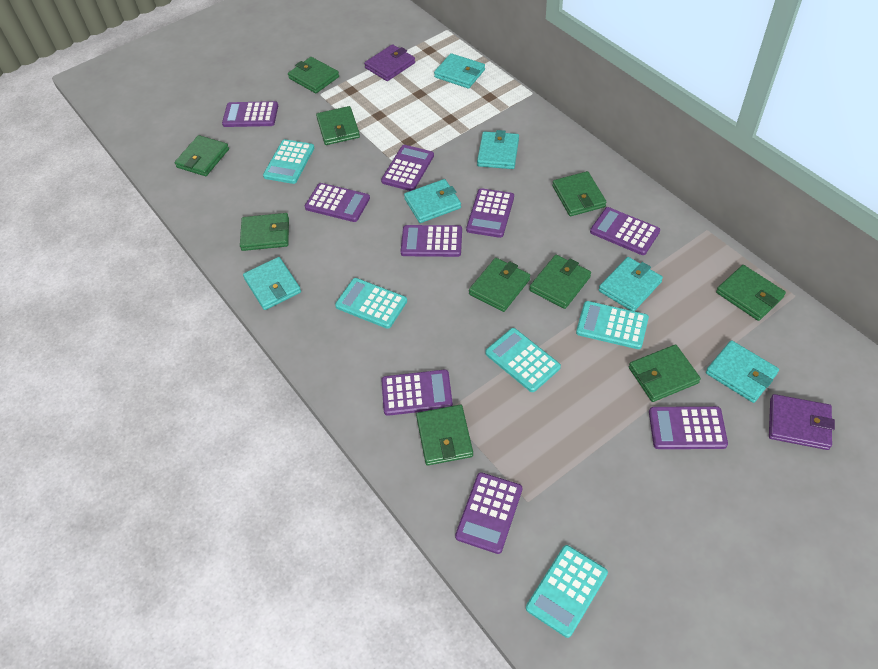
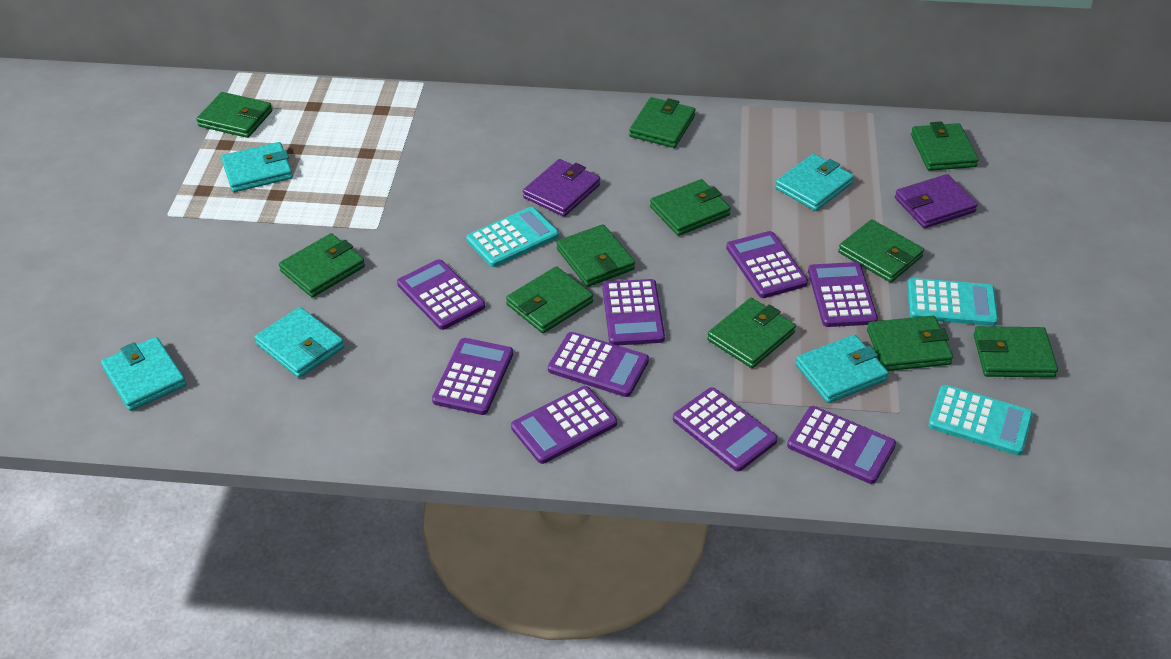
green wallet: [175,135,229,176] [240,213,289,251] [288,57,339,93] [316,106,360,145] [416,405,473,465] [469,258,530,312] [529,255,591,309] [552,171,606,216] [629,344,701,402] [716,265,786,321] = 10 -> [196,92,273,138] [279,233,365,297] [506,266,593,333] [556,224,635,287] [629,97,695,148] [650,179,731,236] [707,298,796,368] [838,219,924,282] [867,316,953,371] [911,121,979,171] [974,326,1058,378] = 11
turquoise calculator: [263,139,314,184] [335,278,407,329] [485,328,561,392] [526,545,608,638] [576,301,649,349] = 5 -> [466,207,559,267] [907,278,998,326] [928,385,1033,455] = 3
turquoise wallet: [243,257,301,310] [404,179,461,223] [434,53,485,88] [477,130,519,169] [599,257,663,311] [706,340,779,403] = 6 -> [101,337,186,411] [221,142,293,192] [255,307,344,378] [775,154,854,211] [795,335,889,403] = 5

